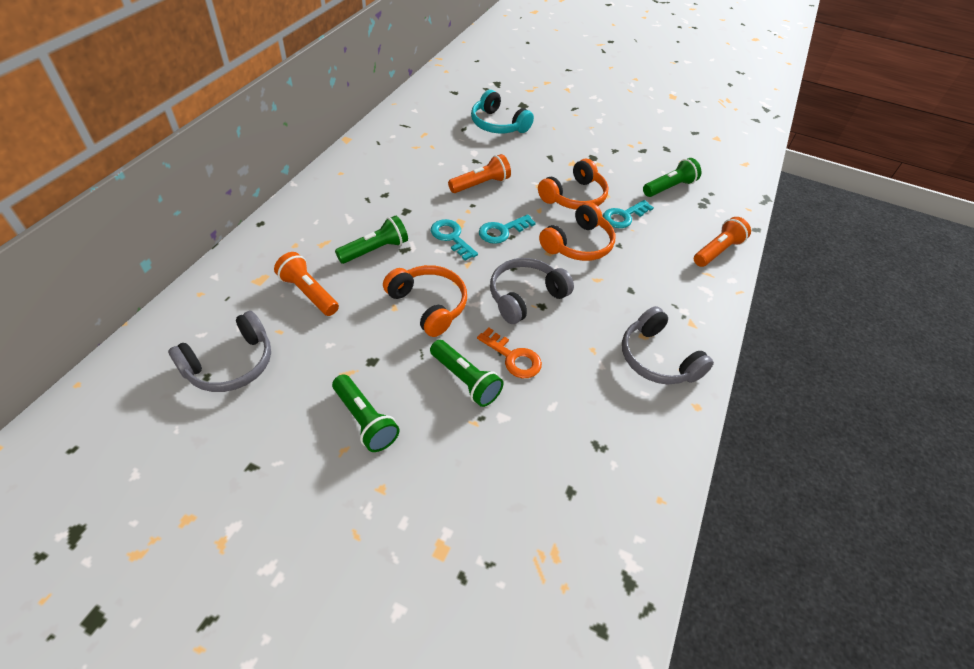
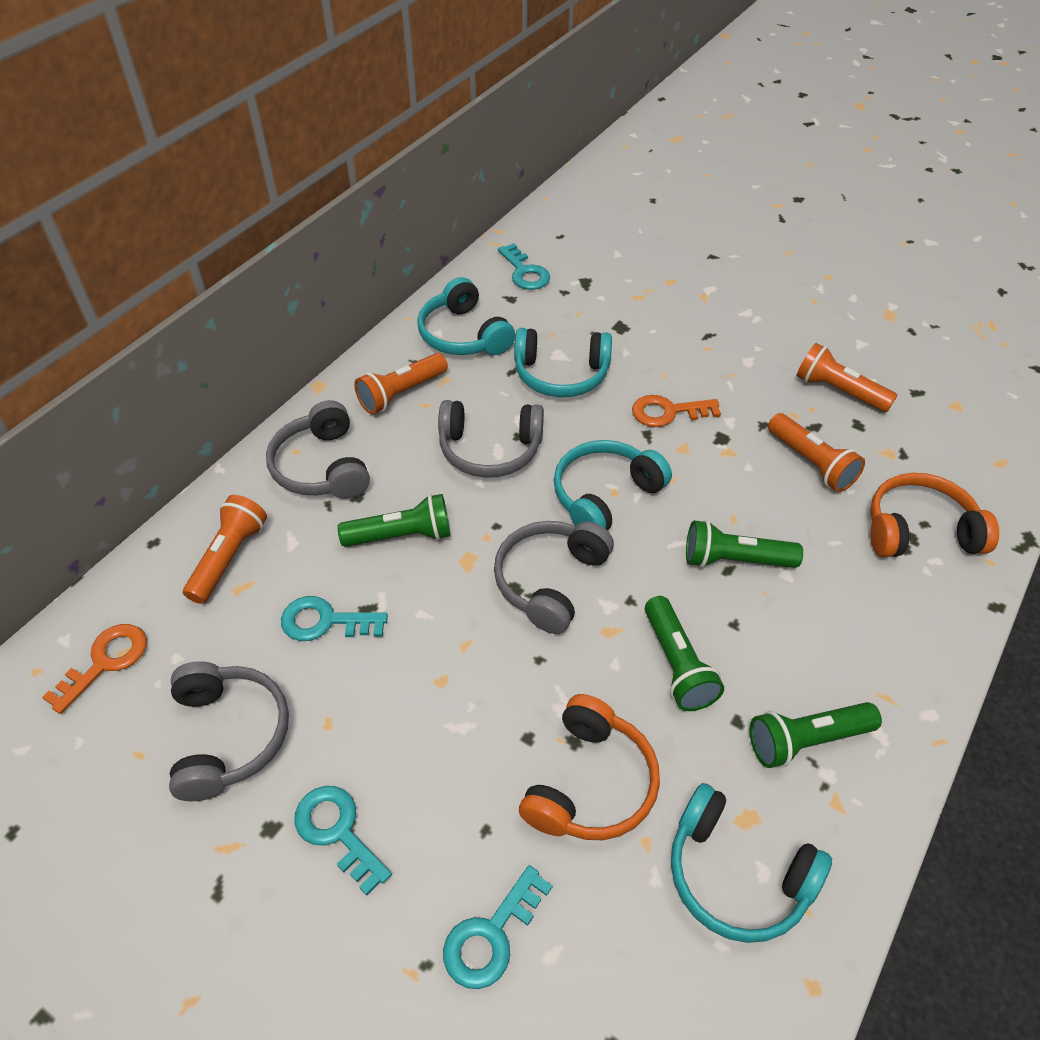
grey headphones: [168,311,271,392] [490,258,574,324] [622,306,714,384] = 3 -> [169,661,289,801] [266,400,370,498] [438,400,544,478] [494,521,614,634] = 4
orange flashlight: [274,252,339,316] [448,154,511,193] [694,217,751,267] = 3 -> [183,495,267,604] [354,353,448,414] [768,413,865,492] [797,343,898,412] = 4
orange headphones: [383,265,467,337] [538,159,609,210] [539,202,615,261] = 3 -> [519,694,660,840] [870,473,999,557] = 2
orange key: [477,328,542,378] = 1 -> [42,624,147,714] [632,395,721,427] = 2
turquoise headphones: [471,90,534,133] = 1 -> [417,277,515,355] [514,328,612,397] [554,440,672,530] [671,783,832,943] = 4
turquoise key: [431,219,478,261] [479,214,536,244] [603,200,654,228] = 3 -> [281,596,388,641] [294,786,392,896] [443,865,553,989] [498,243,550,290] = 4

